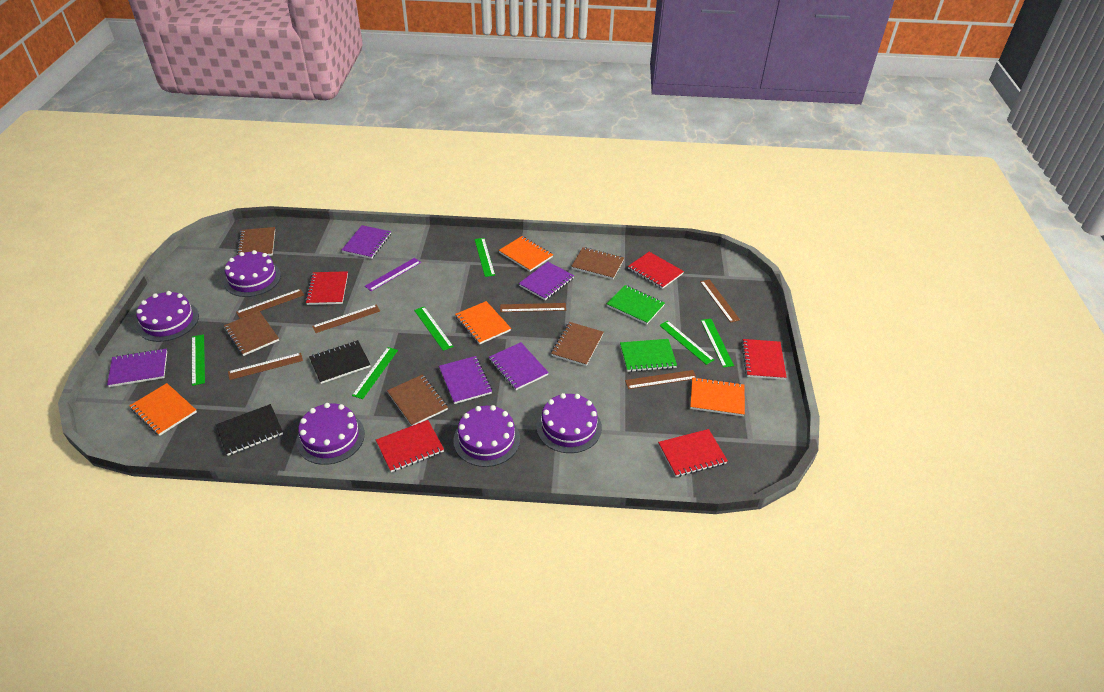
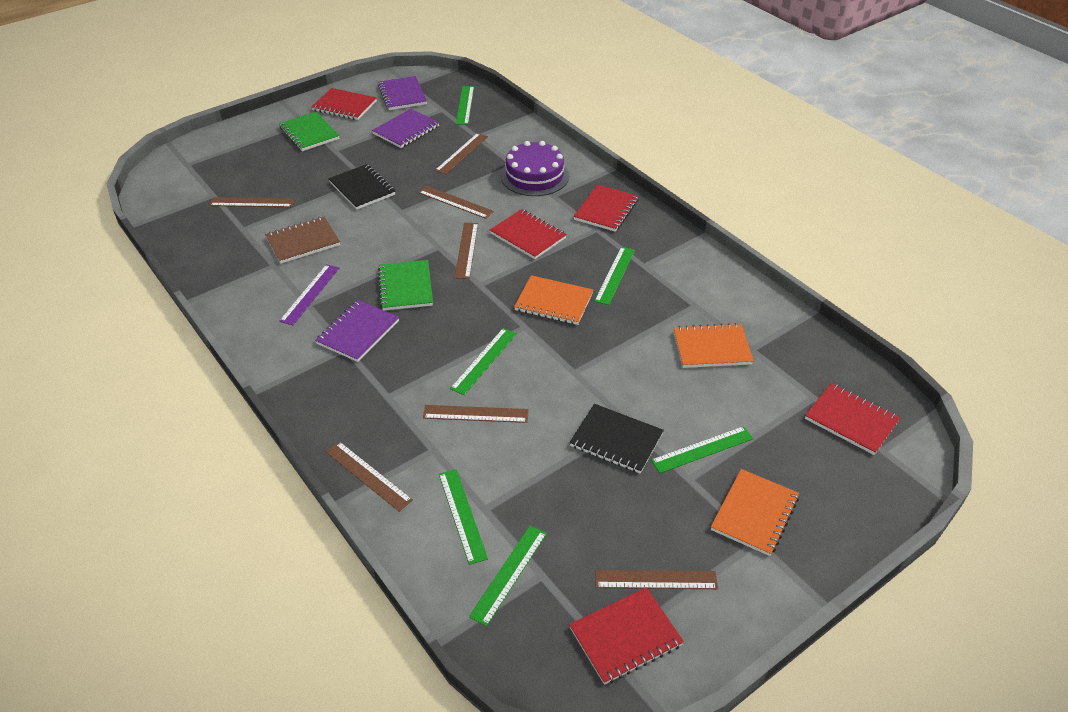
brown notebook: [224,311,279,356] [237,227,275,256] [387,374,448,426] [551,322,604,366] [571,247,624,279] = 5 -> [265,217,340,264] = 1
brown ruler: [228,353,303,380] [236,289,304,318] [312,305,380,333] [500,303,566,312] [625,370,696,389] [700,279,740,323] = 6 -> [209,197,295,207] [326,441,413,511] [418,186,494,219] [423,405,529,423] [435,133,488,174] [455,223,478,279] [595,570,718,589] = 7
orange notebook: [129,383,197,436] [455,301,511,344] [499,236,553,272] [690,377,745,416] = 4 -> [514,275,593,325] [674,323,754,368] [711,469,799,556] = 3
purple cake: [136,291,199,342] [224,250,281,297] [296,403,365,465] [453,405,520,467] [536,393,602,453] = 5 -> [501,141,569,196] = 1
purple notebook: [107,348,167,387] [342,225,391,259] [439,356,492,404] [489,342,549,390] [519,262,574,300] = 5 -> [315,300,399,362] [372,109,439,148] [378,76,427,110] = 3

